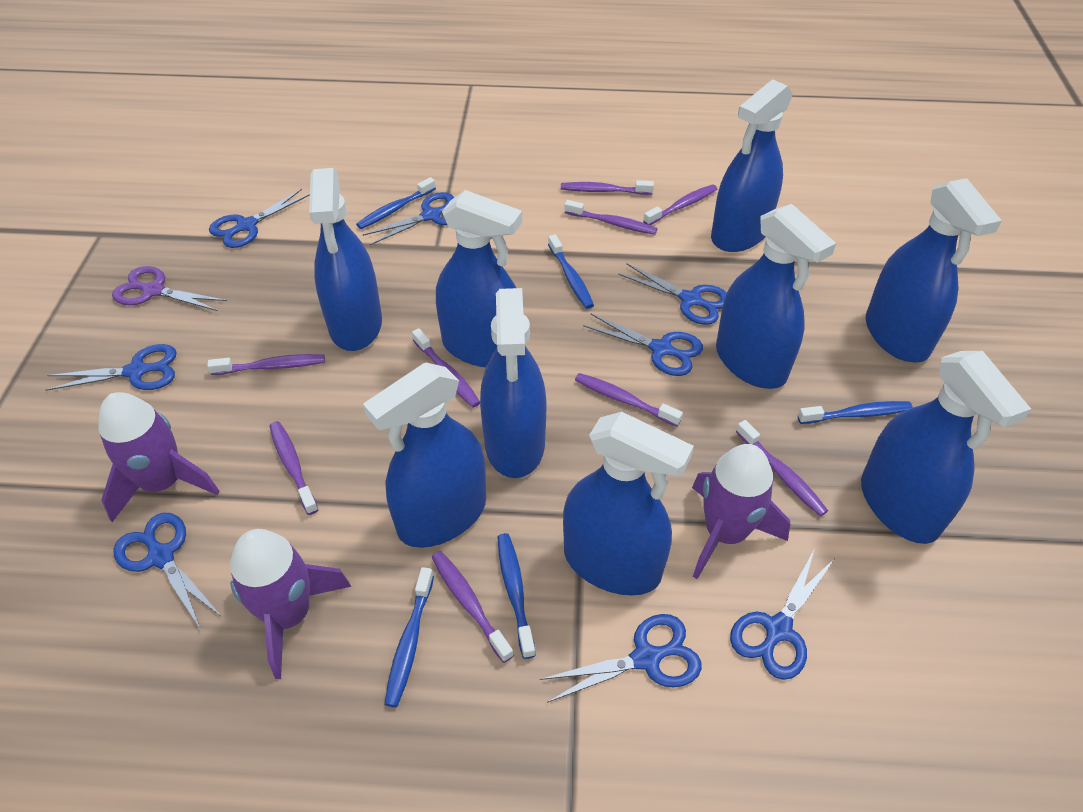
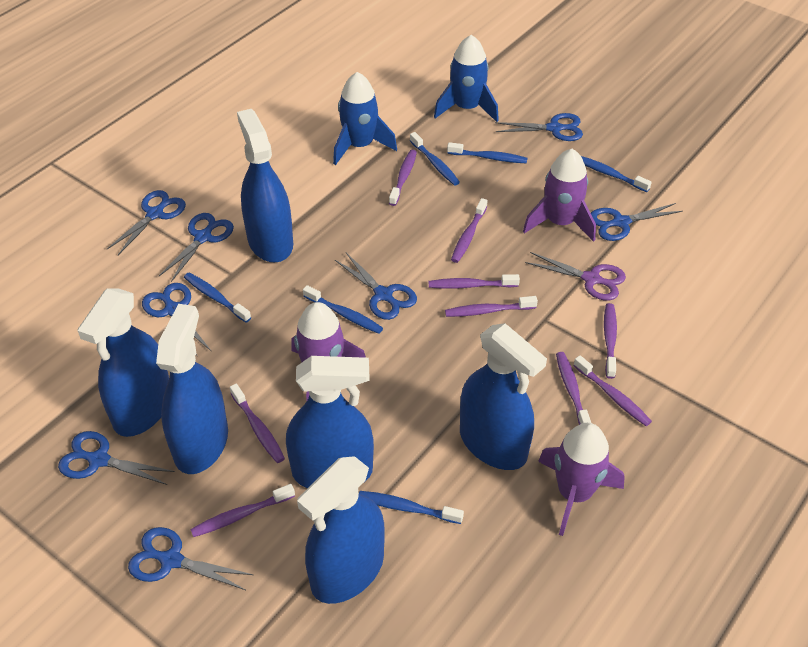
blue rocket: none = 0 -> [333,72,397,165] [434,35,499,122] = 2
blue spray bottle: [309,168,382,351] [363,363,486,548] [436,190,522,368] [480,288,547,478] [563,412,694,596] [711,80,793,252] [716,204,836,389] [861,351,1031,544] [866,178,1002,363] = 9 -> [77,289,169,437] [156,304,228,474] [237,109,293,262] [286,356,374,488] [297,456,385,604] [460,323,547,470] = 6
blue toothbrush: [356,177,436,229] [384,567,434,707] [498,533,536,659] [548,234,594,309] [798,401,913,424] = 5 -> [184,273,251,323] [303,285,383,334] [359,491,464,524] [410,132,460,186] [447,142,527,163] [581,156,652,192] = 6

